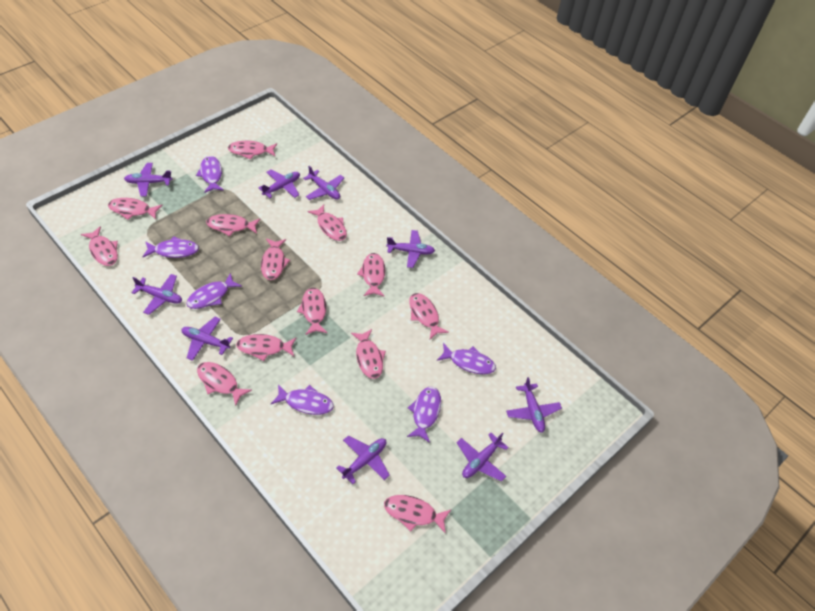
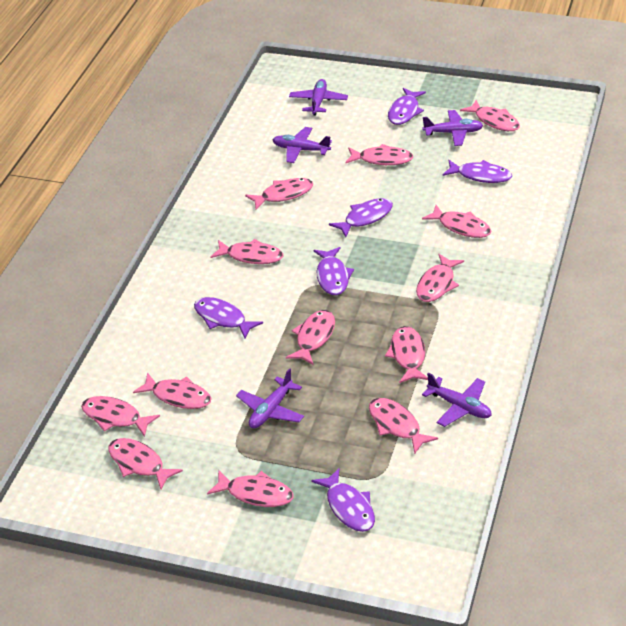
purple plane: [124,163,172,197] [131,274,182,315] [181,317,233,361] [258,170,300,198] [303,166,344,200] [337,436,390,484] [386,230,435,268] [457,432,509,482] [506,377,562,433] = 9 -> [236,368,304,429] [273,127,332,163] [289,79,348,116] [422,110,483,146] [422,373,492,427] = 5

